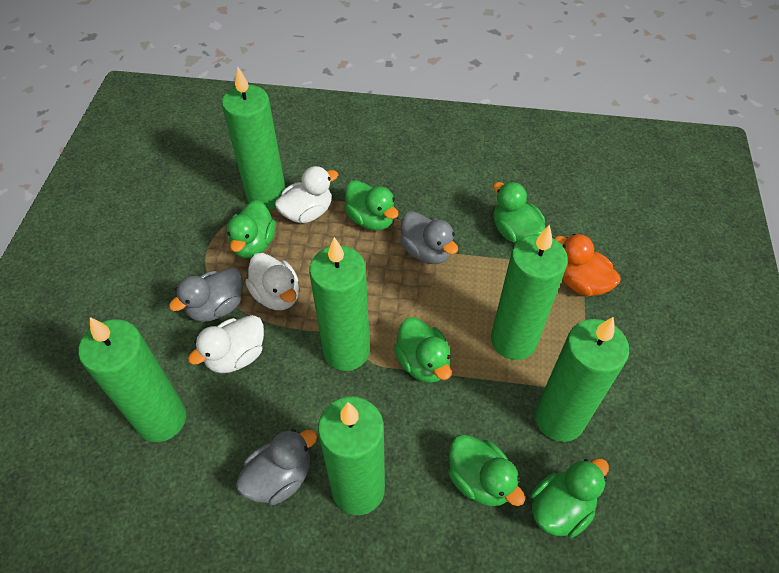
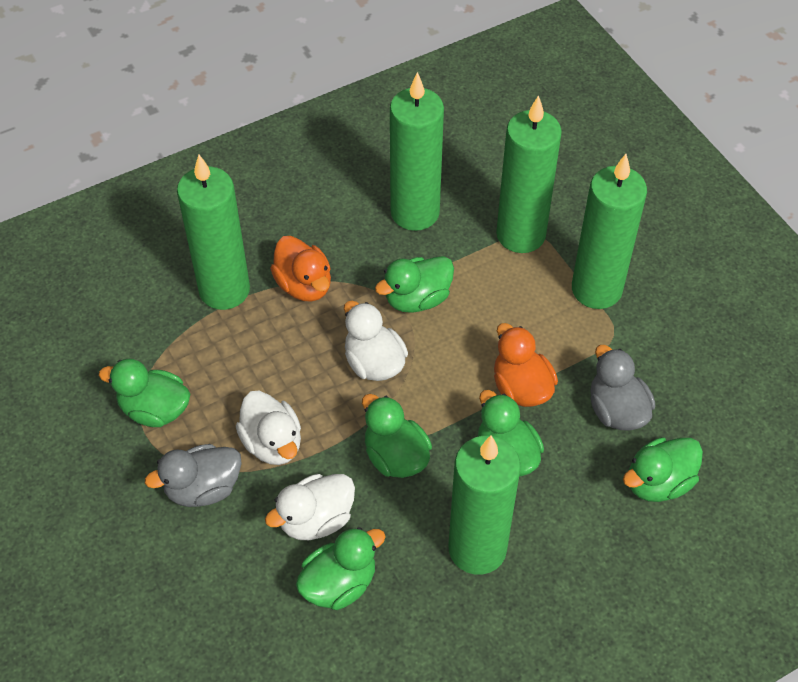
green candle: [79,317,186,442] [222,66,286,210] [309,237,370,371] [318,397,385,515] [491,225,568,360] [535,317,629,442] = 6 -> [177,155,250,310] [390,72,444,231] [449,435,521,575] [496,95,562,253] [572,154,647,309] = 5
grey duck: [169,267,242,322] [236,429,317,505] [400,211,458,264] = 3 -> [145,444,242,507] [590,345,655,430] = 2
orange duck: [554,234,621,296] = 1 -> [270,236,331,301] [494,323,558,407] = 2

